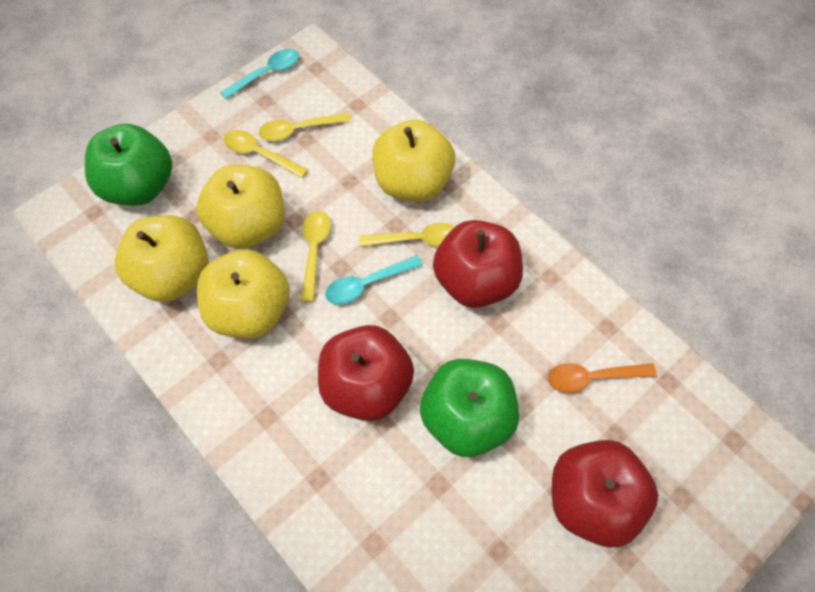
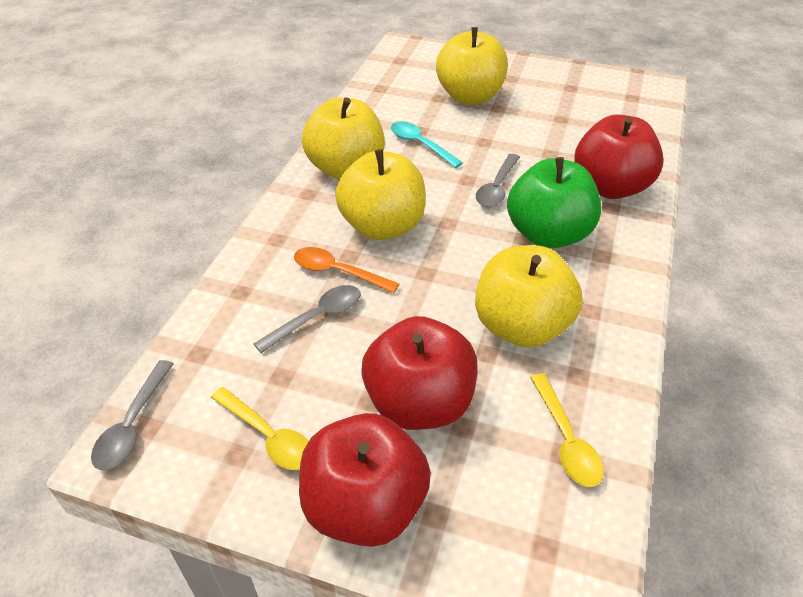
green apple: [85,124,172,206] [420,359,519,457] = 2 -> [507,157,601,249] = 1
grey spoon: none = 0 -> [91,360,173,470] [254,285,361,353] [476,154,520,207] = 3
turquoise spoon: [220,49,299,99] [325,255,423,305] = 2 -> [391,121,463,168] = 1
yellow spoon: [224,130,308,178] [259,113,351,141] [301,210,331,302] [359,223,455,247] = 4 -> [211,387,309,470] [530,373,604,487] = 2

